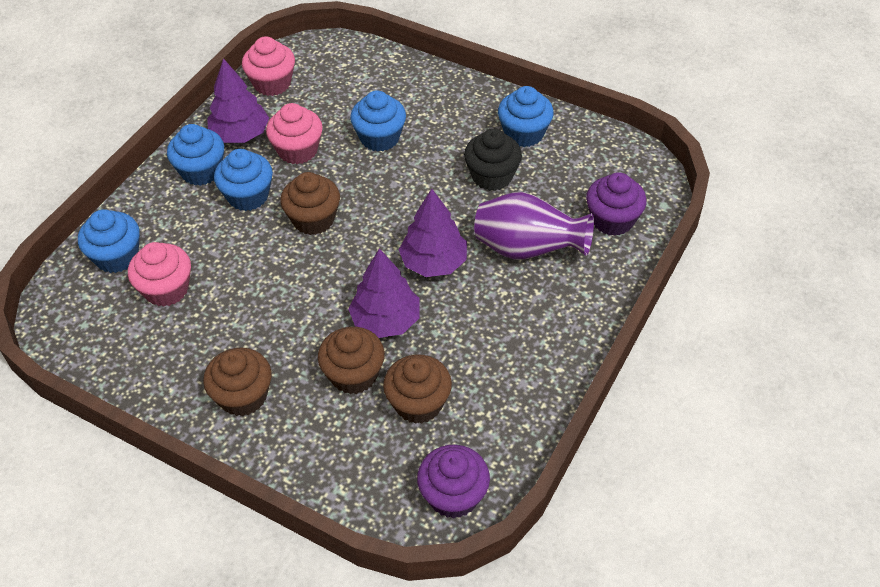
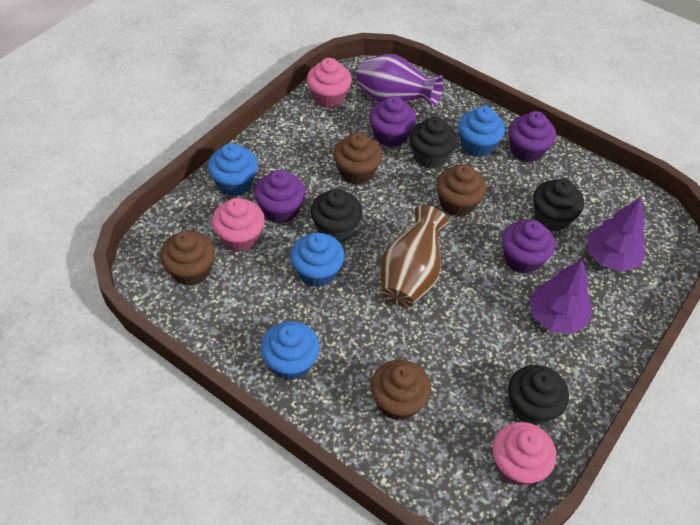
black cupcake: [464,129,522,191] = 1 -> [311,189,362,242] [410,117,457,169] [508,365,569,425] [533,179,584,231] = 4
blue cupcake: [78,209,140,273] [167,124,224,186] [214,149,273,211] [350,90,406,151] [498,86,554,147] = 5 -> [208,143,258,196] [260,321,320,380] [290,233,345,287] [458,106,505,157] = 4
brown vase: none = 0 -> [380,205,449,307] = 1
purple cupcake: [417,445,490,519] [586,172,647,236] = 2 -> [254,170,305,223] [369,96,416,147] [502,220,555,274] [509,111,556,162] = 4
purple tree: [207,58,269,143] [348,248,420,338] [399,189,467,277] = 3 -> [529,260,592,334] [587,197,646,272] = 2

